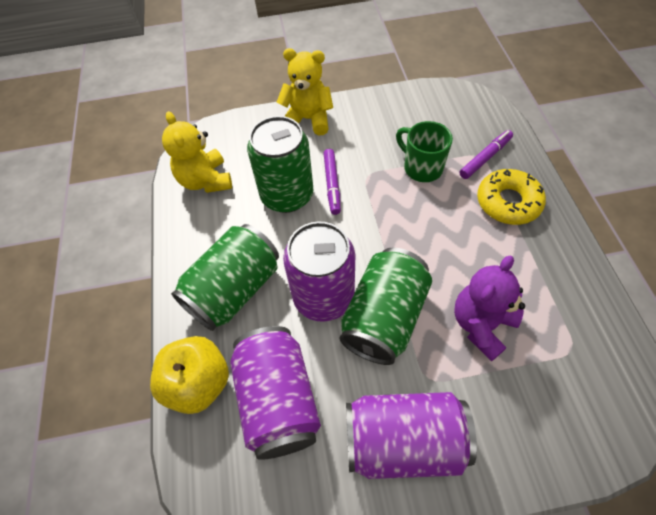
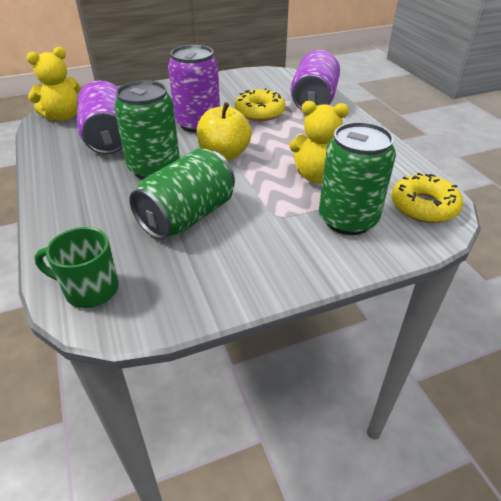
purple marker: [323,149,341,215] [460,130,513,179] = 2 -> none = 0
purple teddy bear: [454,256,525,361] = 1 -> none = 0
yellow donut: [477,169,546,225] = 1 -> [235,88,286,121] [391,172,463,223] = 2

